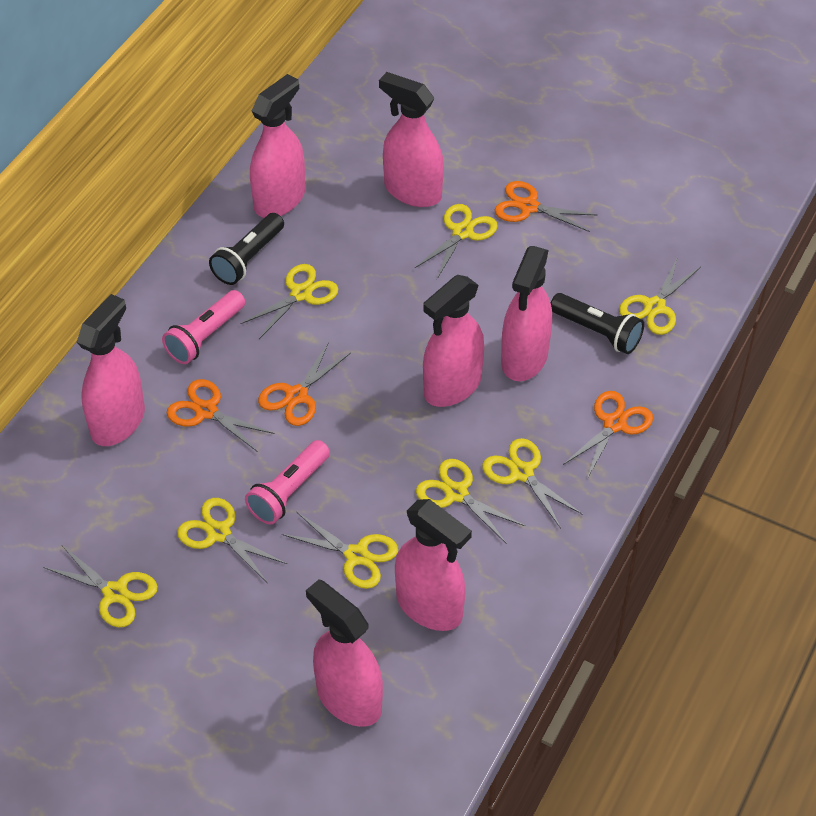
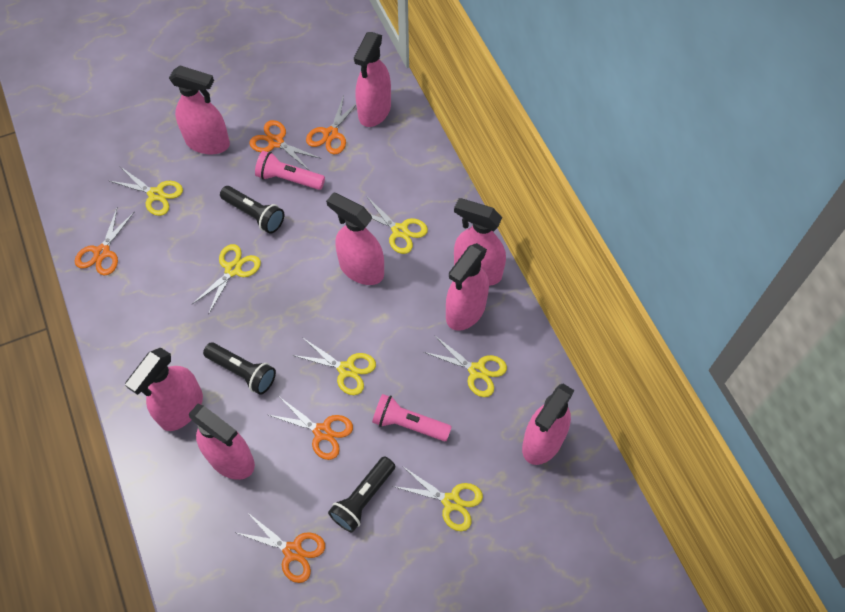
black flashlight: [209,213,284,285] [551,293,644,354] = 2 -> [203,343,276,395] [220,186,284,234] [328,456,395,533] = 3
orange scissors: [167,379,274,452] [258,342,351,426] [495,181,597,232] [563,391,653,479] = 4 -> [75,208,135,276] [237,512,325,583] [249,120,320,171] [269,397,353,460] [306,95,356,154] = 5
pink spray bottle: [77,294,145,446] [250,74,305,218] [306,579,383,727] [379,72,444,207] [395,499,472,631] [423,275,484,407] [501,246,552,381] = 7 -> [125,348,203,431] [169,66,230,155] [189,404,255,480] [326,192,384,285] [354,32,391,127] [446,243,489,331] [454,198,506,286] [522,384,575,465] = 8
yellow scissors: [43,546,158,628] [177,498,287,582] [241,264,338,339] [282,512,398,589] [415,204,498,279] [416,459,525,544] [482,438,583,528] [619,257,701,335] = 8 -> [110,167,183,216] [192,244,261,315] [292,337,376,395] [366,196,428,254] [392,466,483,531] [424,335,507,397] = 6

